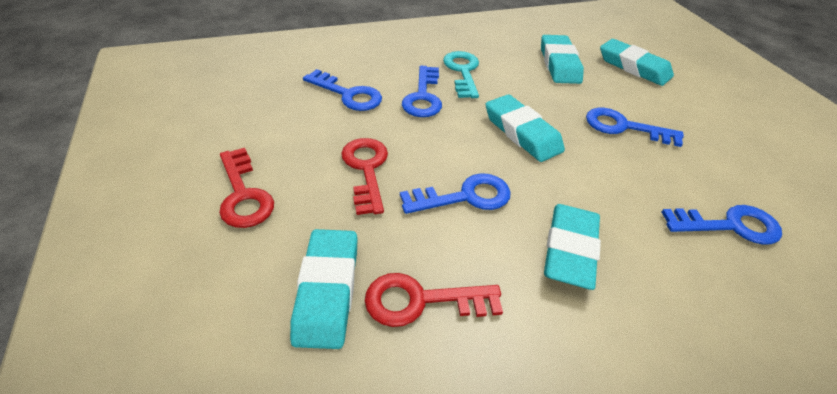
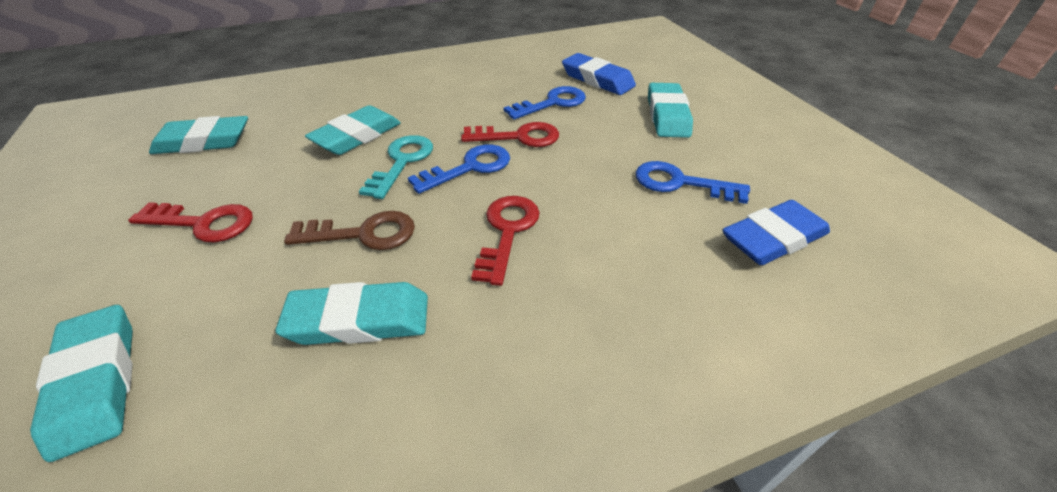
blue eraser: none = 0 -> [562,53,636,95] [722,200,830,265] = 2
blue key: [303,69,382,111] [400,173,511,214] [402,66,442,117] [586,108,684,147] [662,205,782,245] = 5 -> [408,145,510,194] [504,86,586,120] [635,161,750,204] = 3
brown key: none = 0 -> [284,211,415,250] = 1

